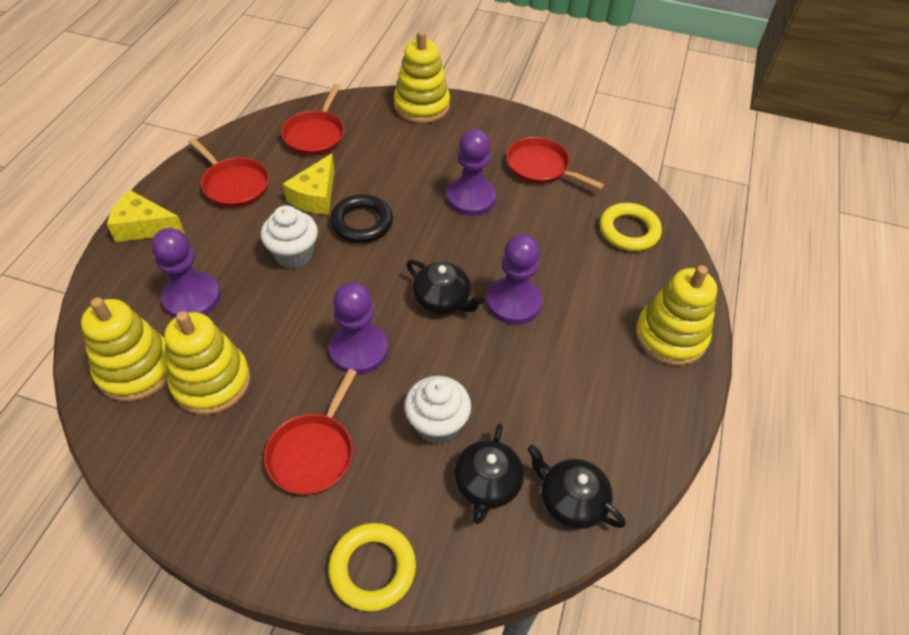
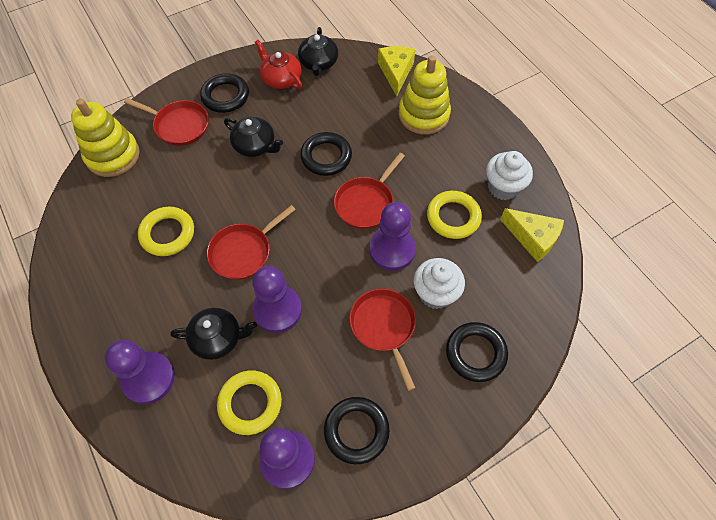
black ring: [330,194,393,243] = 1 -> [200,73,249,113] [300,132,352,176] [324,397,390,464] [446,322,508,382] = 4
red teapot: none = 0 -> [255,40,302,89] = 1
yellow ring: [329,523,416,611] [600,203,662,251] = 2 -> [138,207,194,256] [217,370,282,435] [427,191,482,239] = 3
yellow stacking toy: [81,297,168,402] [164,311,250,415] [394,30,450,123] [635,265,717,366] = 4 -> [71,99,140,177] [399,55,451,135] = 2

